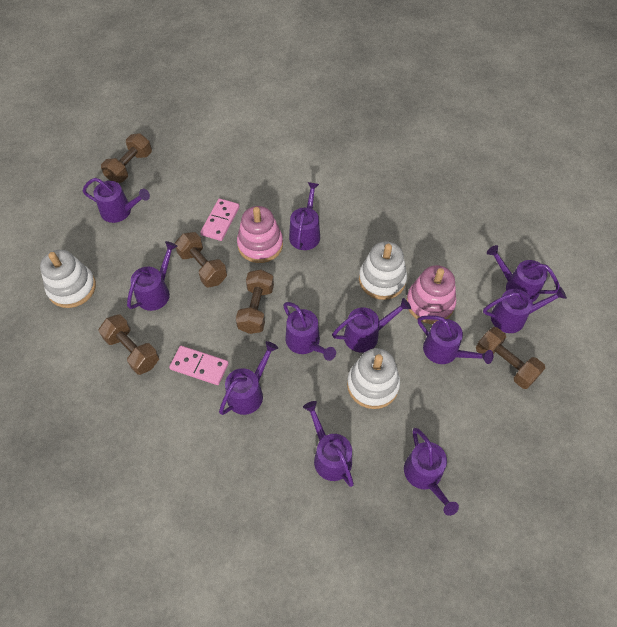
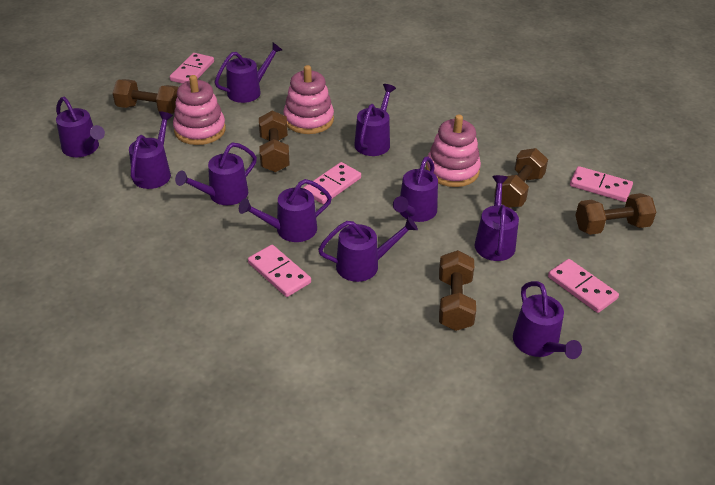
pink domino: [169,346,229,385] [200,198,240,241] = 2 -> [170,53,214,84] [248,245,311,297] [303,162,361,204] [548,259,619,313] [570,166,633,202] = 5
pink stacking toy: [237,206,283,263] [406,265,456,324] = 2 -> [173,75,226,145] [283,65,334,134] [426,114,481,187] = 3
purple watering can: [83,178,150,223] [127,241,177,311] [219,341,278,415] [283,302,336,361] [289,182,320,250] [303,401,354,487] [332,298,411,352] [404,428,459,516] [418,315,493,364] [483,287,567,333] [487,245,560,302] = 11 -> [56,97,105,157] [129,111,173,189] [175,143,257,205] [215,43,282,103] [239,179,332,242] [318,217,418,282] [354,84,396,156] [393,156,438,222] [475,175,519,261] [513,281,582,359] = 10
white stacking toy: [40,250,96,308] [347,348,400,409] [359,242,407,300] = 3 -> none = 0

